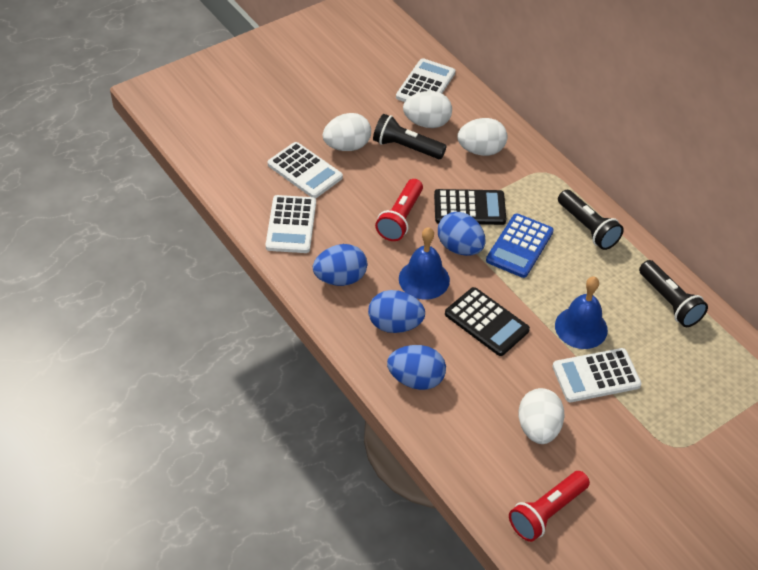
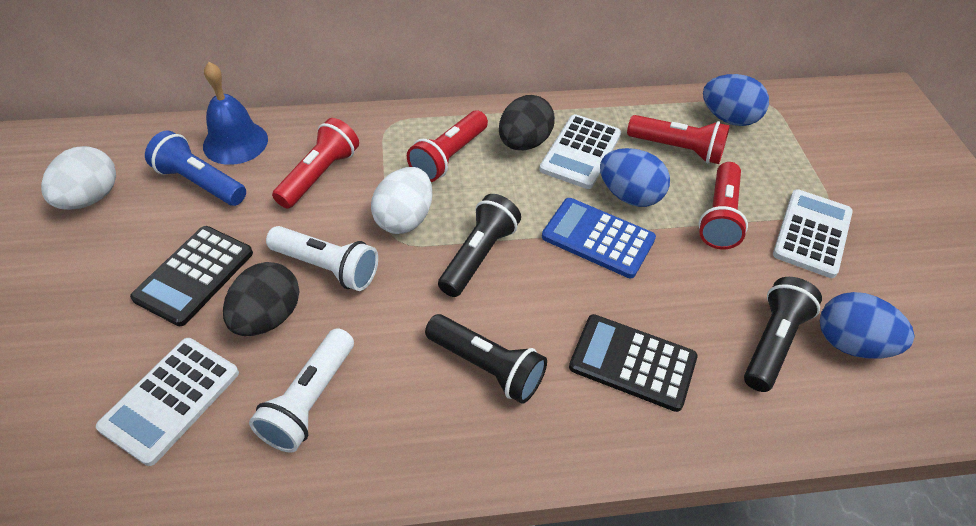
black egg: none = 0 -> [223,262,299,336] [499,95,555,150] = 2
blue bell: [399,227,450,300] [555,277,608,349] = 2 -> [203,62,268,165] = 1
blue egg: [313,244,367,286] [368,290,425,333] [387,345,446,390] [438,212,486,256] = 4 -> [600,148,670,207] [703,74,769,126] [820,292,915,359] = 3
blue flashlight: none = 0 -> [145,130,246,206] = 1
red flashlight: [375,179,423,241] [509,471,590,542] = 2 -> [272,118,359,209] [407,110,488,182] [627,115,730,164] [699,162,748,249] = 4
white calculator: [266,195,316,253] [268,142,343,198] [396,58,455,102] [552,348,641,402] = 4 -> [96,338,239,466] [539,114,621,189] [773,189,853,278] = 3
white egg: [323,113,371,151] [403,91,452,128] [457,118,507,156] [519,388,565,444] = 4 -> [41,146,116,210] [371,167,433,234] = 2
white flashlight: none = 0 -> [249,328,354,453] [266,226,378,291] = 2

